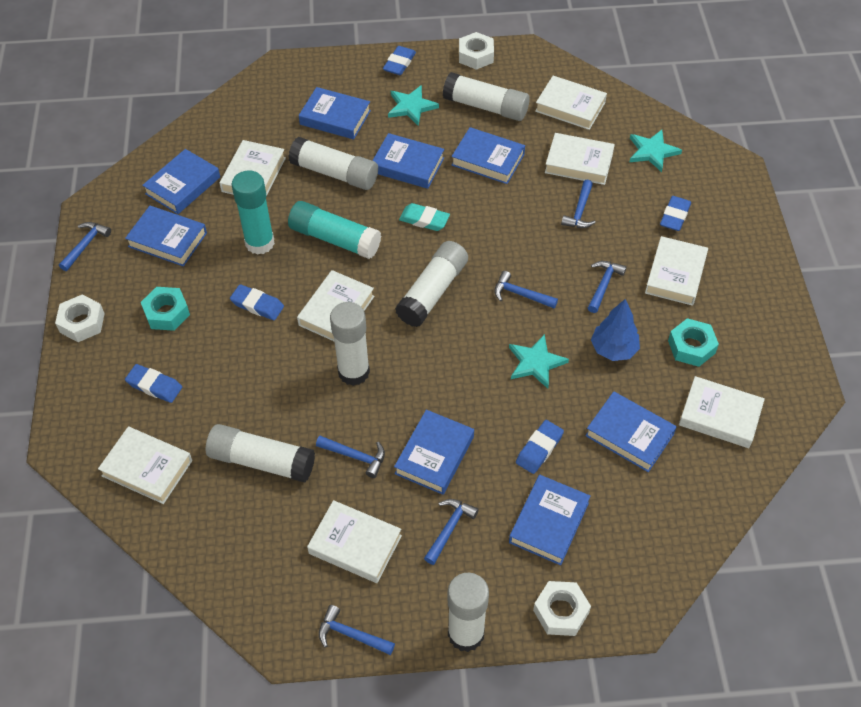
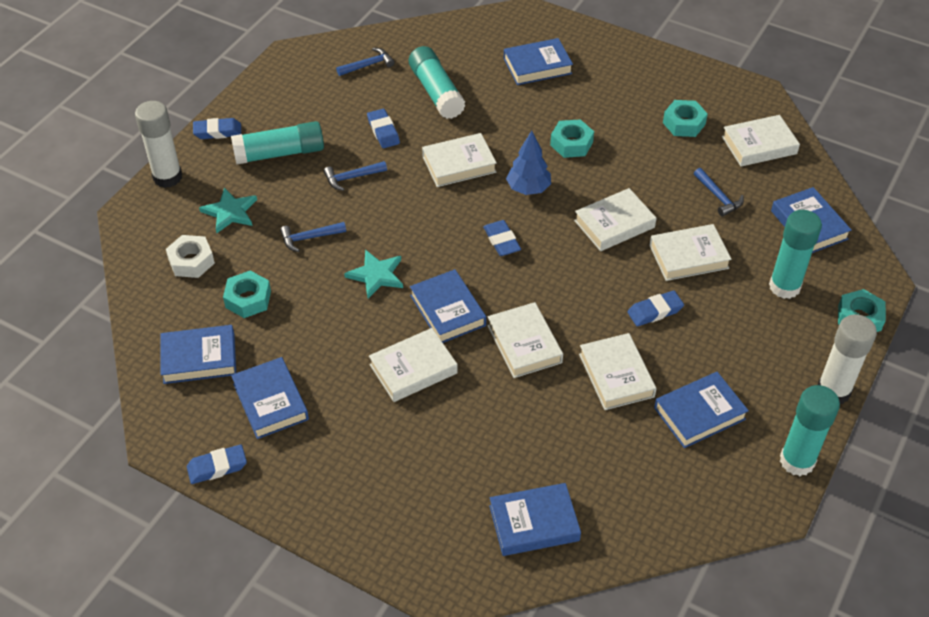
blue book: [125,206,207,266] [142,149,220,214] [299,87,371,139] [372,133,444,189] [394,410,474,495] [452,127,525,184] [509,475,591,565] [585,391,677,472] = 8 -> [161,325,236,384] [231,357,309,439] [410,269,486,343] [489,483,581,556] [504,38,573,85] [654,372,749,448] [771,187,852,253] = 7
blue hammer: [59,222,111,271] [316,436,385,478] [319,605,395,655] [424,499,479,565] [494,271,558,308] [561,180,596,228] [588,261,627,313] = 7 -> [280,222,346,252] [324,161,387,191] [336,48,395,76] [694,168,744,217] = 4
turquoise eraser: [399,203,450,231] = 1 -> none = 0
turquoise glue stick: [231,170,275,255] [288,201,381,259] = 2 -> [231,121,324,165] [409,46,466,119] [769,210,822,299] [780,385,840,476] = 4
turquoise nut: [141,287,190,331] [668,318,719,367] = 2 -> [223,271,271,318] [550,119,594,158] [663,100,708,137] [838,289,886,332] = 4
turquoise star: [388,85,439,126] [509,334,569,389] [630,130,682,172] = 3 -> [199,187,257,233] [344,250,403,299] = 2
white book: [98,427,192,504] [219,140,286,195] [297,270,374,341] [307,500,402,583] [535,76,607,130] [545,133,615,185] [645,236,708,306] [679,376,765,448] = 8 -> [369,328,457,402] [422,133,497,187] [487,302,563,378] [574,188,657,251] [579,333,657,410] [649,224,732,281] [722,115,800,166] = 7
white glue stick: [206,424,315,482] [288,137,378,190] [330,302,370,386] [395,241,468,327] [443,72,530,121] [448,573,489,652] = 6 -> [135,101,182,188] [818,314,877,404] = 2
white nut: [55,295,105,342] [459,32,494,70] [533,581,591,636] = 3 -> [166,235,215,278] = 1

